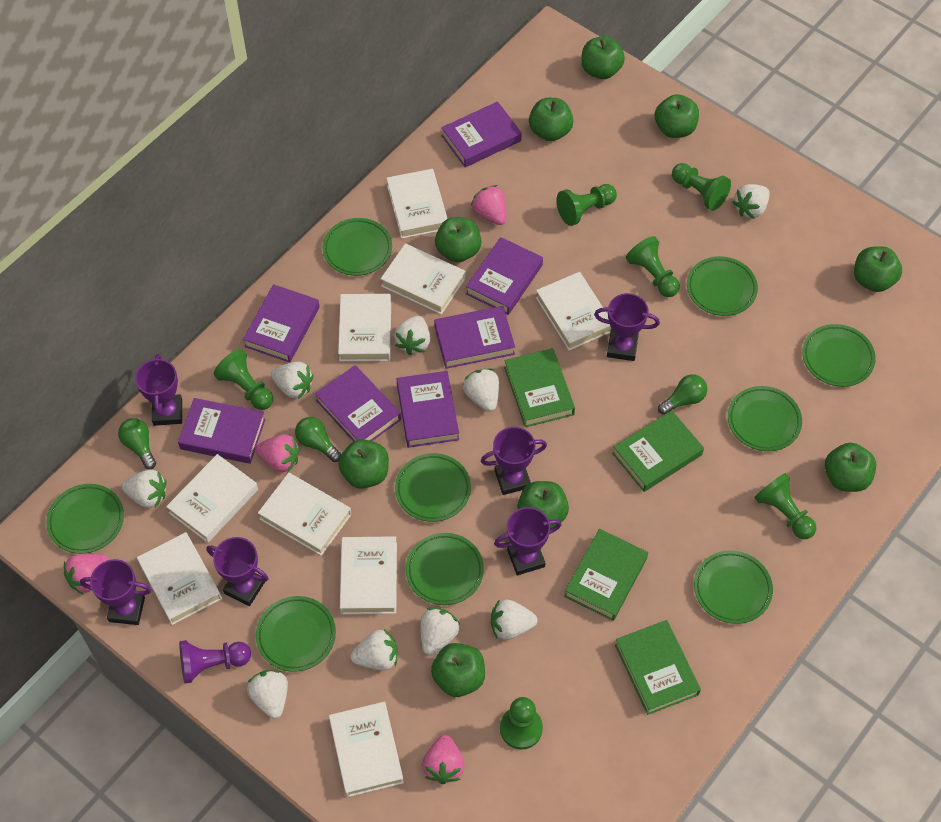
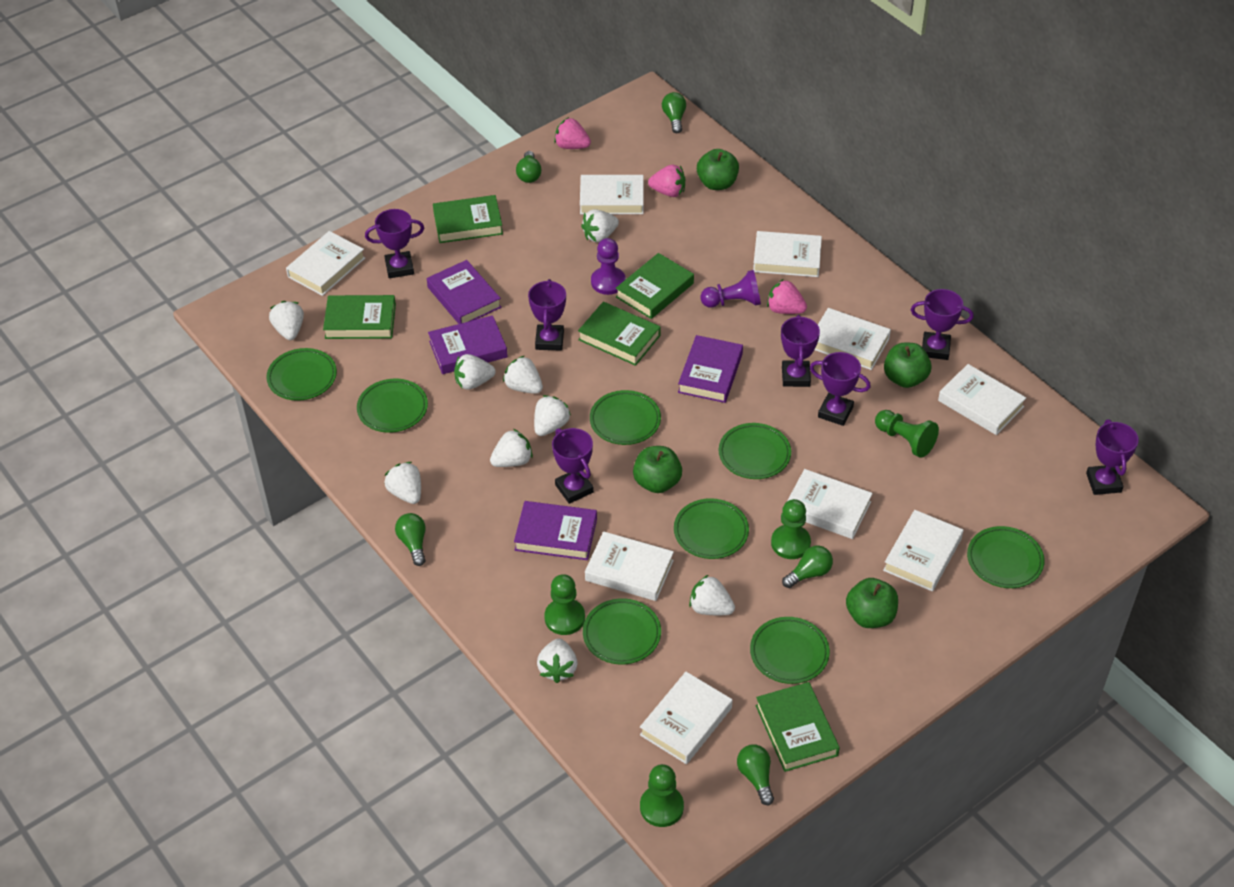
green apple: [338,439,389,489] [431,643,485,697] [435,217,482,262] [517,481,569,529] [529,98,573,141] [581,36,625,79] [655,94,699,138] [825,443,877,492] [854,246,902,292] = 9 -> [633,446,682,493] [697,149,739,190] [846,578,898,628] [884,342,932,388] = 4
green book: [504,348,575,427] [564,529,648,621] [612,410,704,492] [615,620,701,715] = 4 -> [323,295,396,339] [433,195,503,243] [578,302,661,366] [616,253,694,319] [755,682,840,772] = 5
green light bulb: [118,418,156,469] [295,417,341,462] [658,374,707,415] = 3 -> [395,513,426,566] [516,151,541,183] [662,92,686,133] [737,745,774,805] [782,546,833,588] = 5
green pawn: [214,349,273,410] [500,697,543,750] [556,184,617,226] [626,236,680,297] [672,163,731,211] [754,473,816,539] = 6 -> [544,574,585,635] [640,764,684,827] [771,499,811,559] [875,410,939,458] = 4
green plate: [46,484,124,554] [256,596,336,672] [322,218,392,276] [395,453,471,522] [406,533,484,605] [687,256,758,316] [694,550,773,624] [728,386,802,451] [802,324,876,387] = 9 -> [266,348,337,401] [357,379,428,433] [583,598,661,664] [590,390,661,445] [674,498,749,559] [719,423,791,479] [750,617,830,684] [967,526,1045,588] = 8
pink strawberry: [64,554,109,595] [256,434,300,473] [422,735,465,784] [471,185,507,225] = 4 -> [554,117,591,149] [648,165,685,197] [767,279,807,314] = 3
purple book: [178,398,266,464] [243,284,319,363] [315,365,401,441] [397,371,459,448] [434,306,515,369] [441,102,522,167] [466,237,543,315] = 7 -> [427,260,501,324] [428,315,508,374] [514,501,597,560] [678,335,743,403] = 4
purple pawn: [179,640,251,684] = 1 -> [591,238,626,295] [701,270,761,308] = 2
purple trophy: [80,559,151,625] [135,354,182,426] [207,537,269,606] [481,427,547,495] [494,507,561,575] [594,293,660,361] = 6 -> [365,209,424,278] [528,279,566,350] [552,428,594,504] [781,315,820,387] [810,352,871,426] [911,289,974,360] [1086,419,1139,495] = 7

